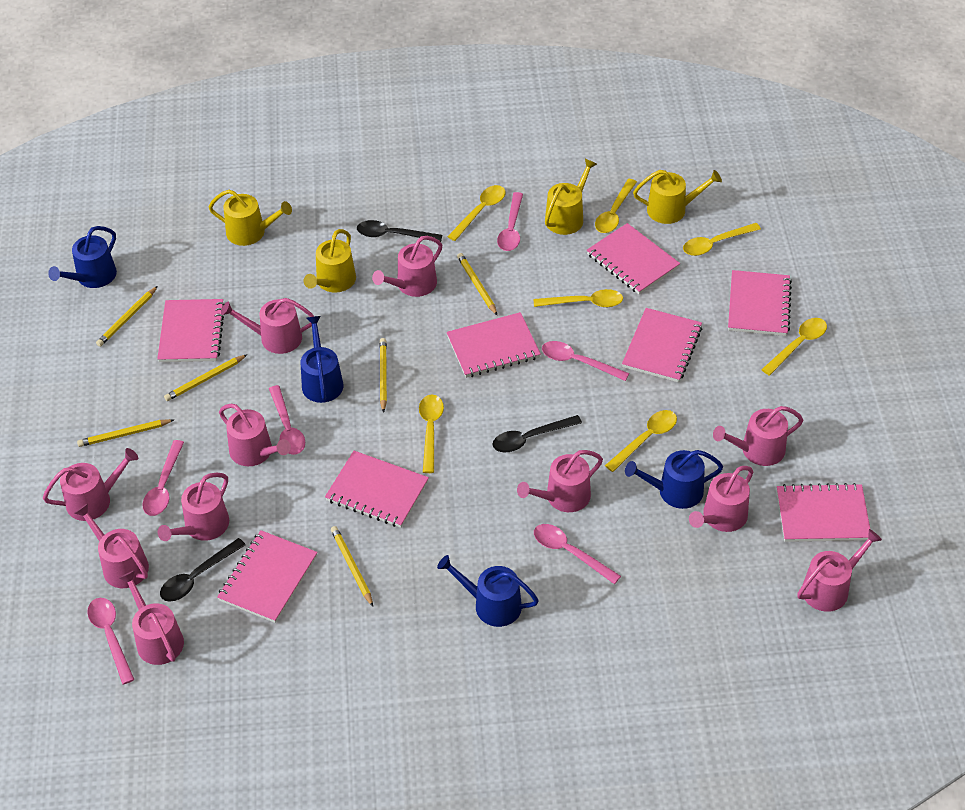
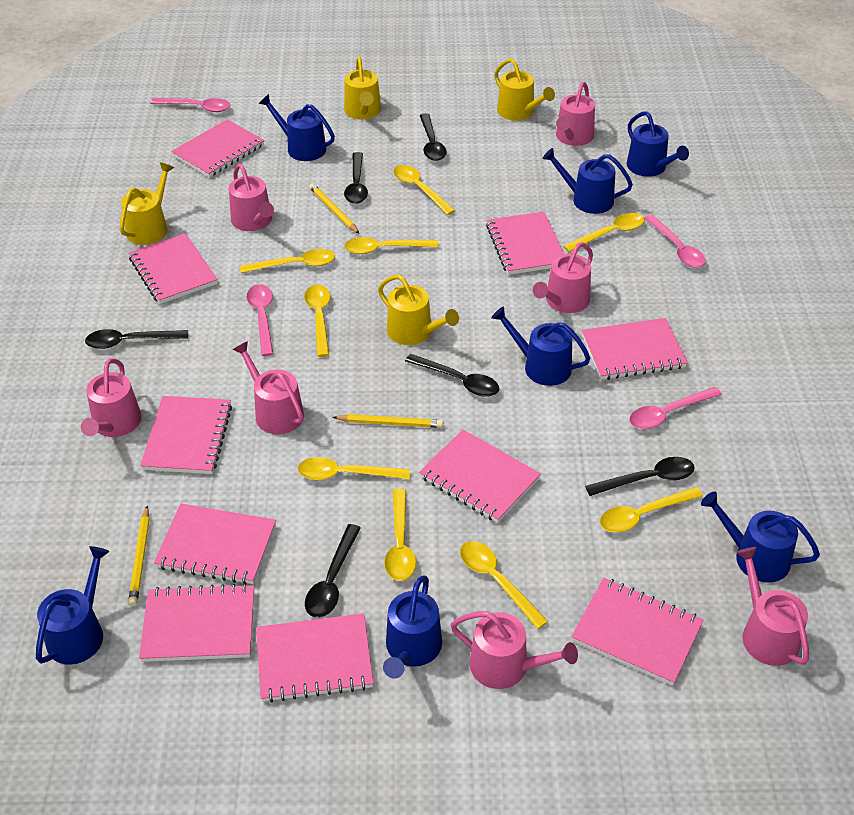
black spoon: [160,538,246,601] [357,220,442,242] [493,415,582,452] = 3 -> [85,329,188,349] [305,524,361,618] [344,152,368,204] [405,354,499,397] [420,113,447,161] [585,457,695,496] = 6
blue watering can: [48,226,117,288] [301,316,343,403] [437,555,539,627] [625,450,723,509] = 4 -> [36,546,109,665] [259,94,335,161] [383,576,442,679] [491,306,591,386] [542,148,633,214] [627,111,689,177] [701,491,820,583] = 7
pink notebook: [157,299,224,362] [217,530,318,623] [325,451,429,528] [447,312,541,378] [587,223,680,294] [622,308,702,382] [728,270,792,336] [777,483,870,542] = 8 -> [129,233,218,304] [139,583,254,662] [140,396,232,474] [154,504,276,584] [171,119,264,177] [256,613,374,703] [419,429,541,523] [486,212,564,275] [571,578,704,686] [582,318,688,380] = 10
pink spoon: [87,598,135,685] [142,440,184,516] [269,385,305,455] [497,192,523,251] [534,524,621,584] [542,341,629,381] = 6 -> [151,98,231,112] [247,284,273,356] [629,387,722,429] [644,215,706,268] = 4
pink watering can: [43,448,138,521] [75,503,149,588] [119,570,184,665] [158,473,229,541] [219,404,291,466] [221,298,315,354] [372,236,442,297] [517,450,603,512] [689,466,753,532] [713,406,803,466] [797,529,882,612] = 11 -> [81,359,142,437] [229,164,274,231] [233,341,304,434] [451,611,578,689] [533,242,593,313] [556,82,595,146] [736,547,809,666] = 7
yellow pencil: [77,419,174,447] [96,286,158,347] [164,354,248,401] [331,526,373,607] [380,338,387,413] [457,253,497,315] = 6 -> [128,506,150,606] [309,183,359,234] [332,414,443,428] = 3
yellow spoon: [419,395,444,473] [447,185,505,241] [534,289,623,307] [595,179,637,233] [605,410,677,472] [683,223,761,256] [761,318,827,376] = 7 -> [240,249,335,273] [298,457,410,480] [304,285,330,357] [344,237,438,254] [384,489,416,581] [394,165,456,215] [460,541,548,629] [563,213,645,252] [600,487,703,533] = 9

